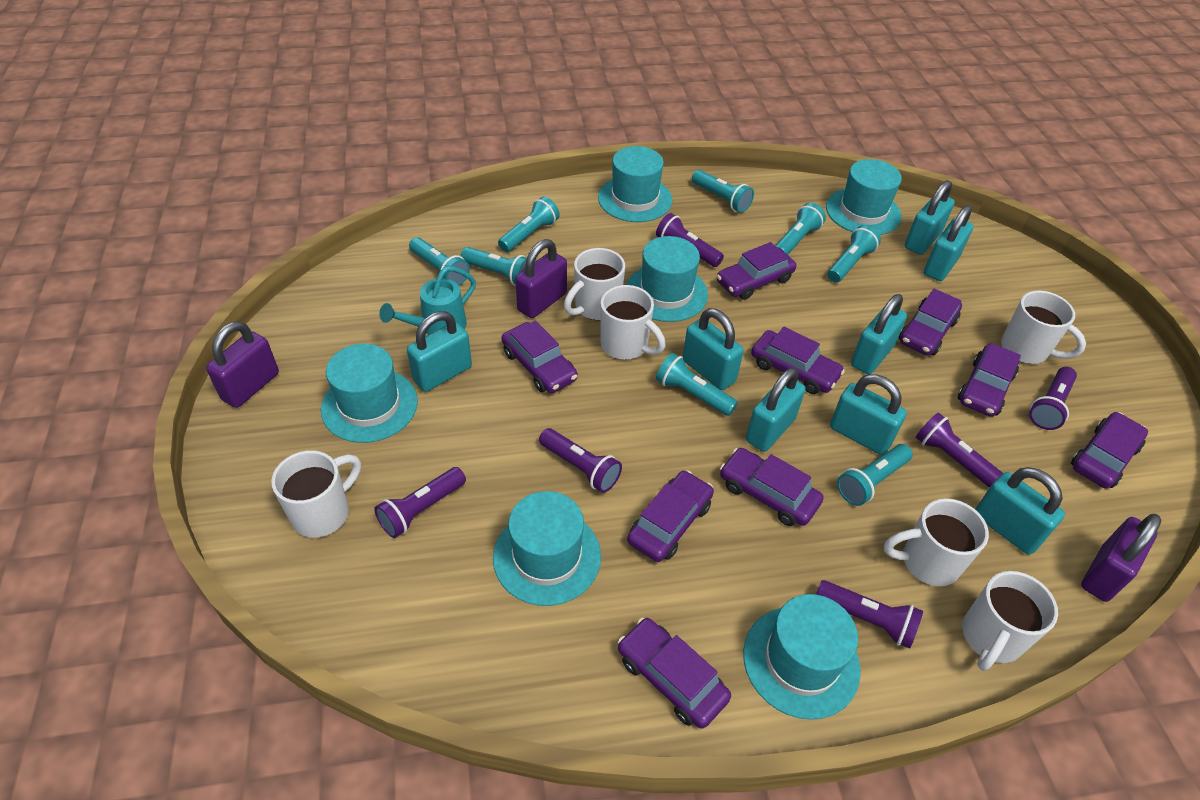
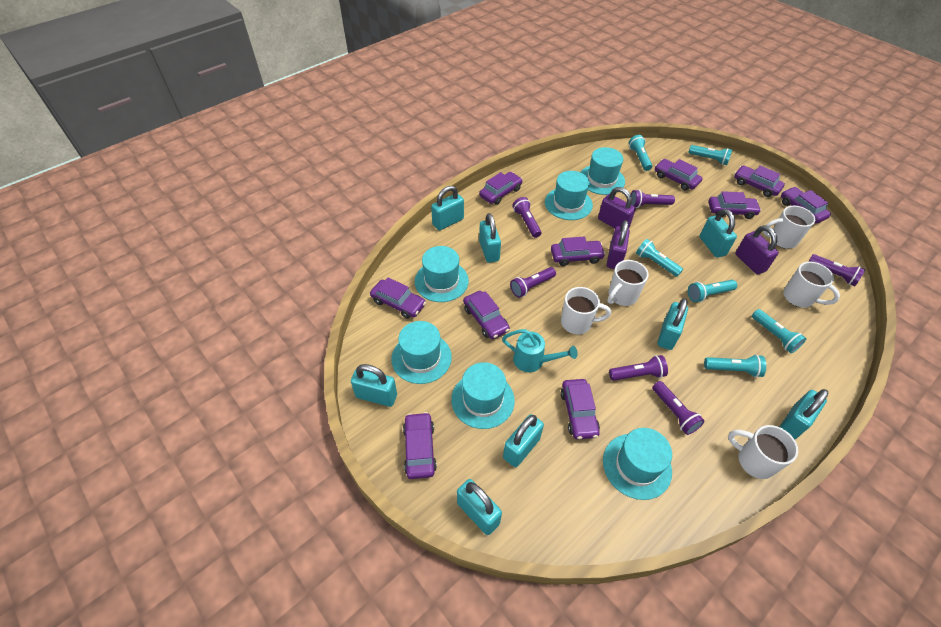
purple car: [502,320,578,393] [618,618,731,729] [627,470,714,562] [717,242,796,300] [720,448,823,526] [751,327,845,394] [899,289,962,356] [958,343,1021,417] [1071,412,1148,488] = 9 -> [370,277,426,319] [403,412,437,479] [463,291,510,339] [479,172,523,205] [551,236,605,266] [561,379,600,440] [655,159,702,190] [708,191,761,219] [734,165,785,197] [781,187,831,224] = 10
turquoise flashlight: [409,237,470,286] [461,247,527,286] [498,197,560,252] [656,353,738,416] [692,170,754,213] [775,203,826,255] [827,225,881,283] [837,444,913,506] = 8 -> [629,135,652,171] [636,239,683,277] [688,145,732,165] [688,280,737,302] [704,354,766,378] [752,309,807,353] = 6
white mug: [271,450,361,538] [564,248,625,320] [600,285,666,360] [884,498,989,586] [962,571,1058,671] [1001,290,1086,364] = 6 -> [561,287,611,334] [607,260,649,306] [728,425,798,479] [763,206,815,249] [783,262,840,308] = 5

